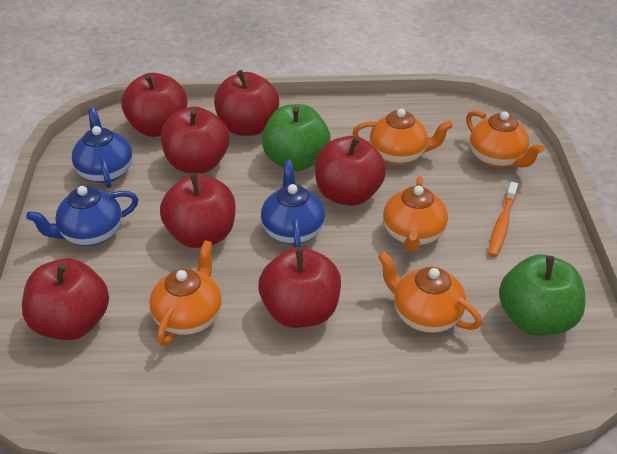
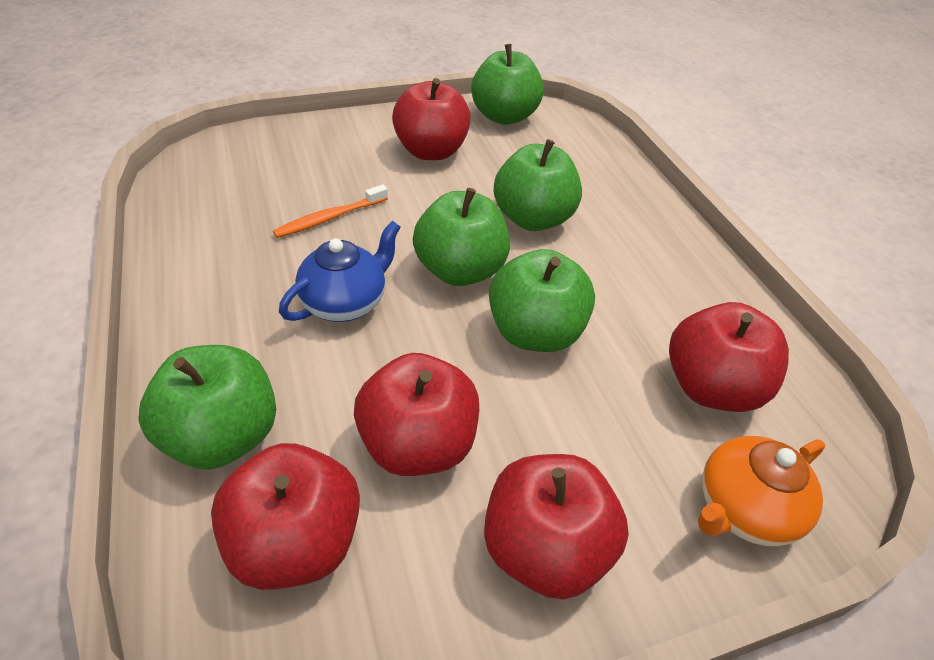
blue teapot: [26,186,138,246] [72,108,133,188] [261,160,325,248] = 3 -> [279,221,400,322] = 1
green apple: [262,104,331,171] [499,254,586,336] = 2 -> [138,345,276,470] [413,188,510,286] [471,44,544,125] [489,249,595,352] [494,139,582,231] = 5
orange teapot: [149,240,222,346] [352,109,453,165] [378,251,482,333] [383,176,448,252] [466,110,544,168] = 5 -> [698,436,825,547] = 1
red apple: [22,258,109,340] [121,73,187,137] [160,173,236,248] [161,106,230,174] [214,70,279,136] [258,247,341,328] [315,136,386,206] = 7 -> [211,443,360,590] [354,353,479,476] [392,78,471,160] [484,454,629,599] [669,302,789,412] = 5

